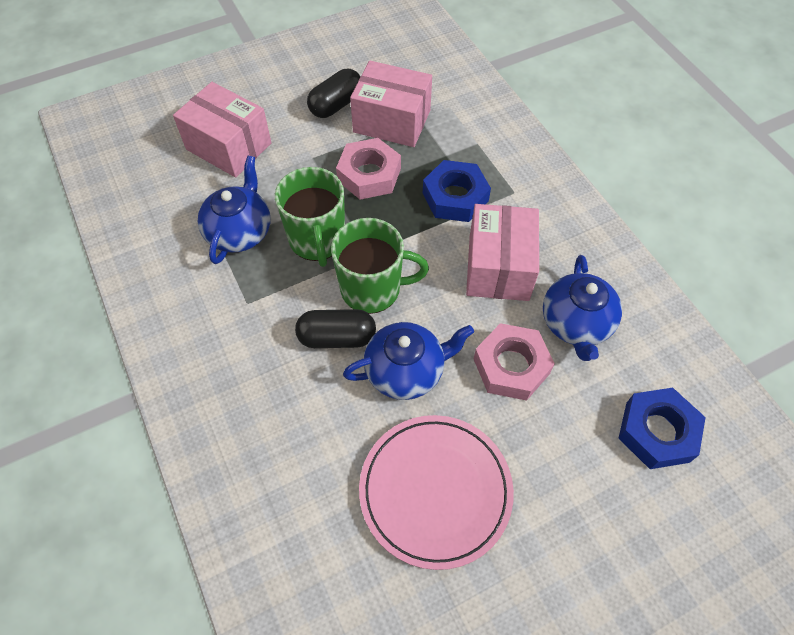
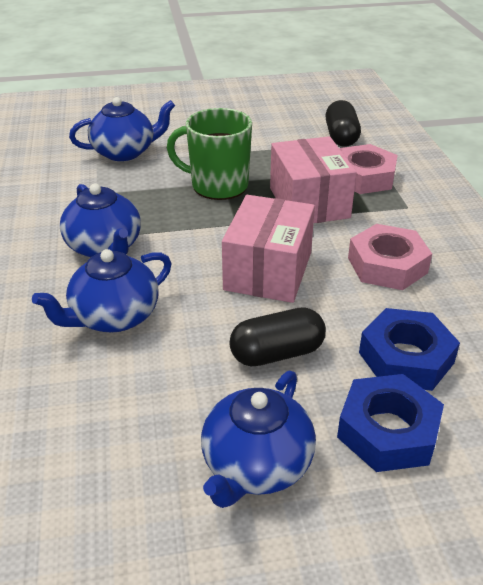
blue teapot: [198,156,271,264] [343,322,474,400] [543,255,622,361] = 3 -> [32,249,171,332] [60,183,141,257] [69,97,175,161] [201,371,316,508] = 4
green mug: [275,167,345,267] [331,218,429,314] = 2 -> [167,108,252,200] = 1
pink box: [173,82,271,177] [350,61,432,147] [466,204,539,301] = 3 -> [222,195,315,303] [270,136,357,223] = 2
pink plate: [359,415,514,570] = 1 -> none = 0

